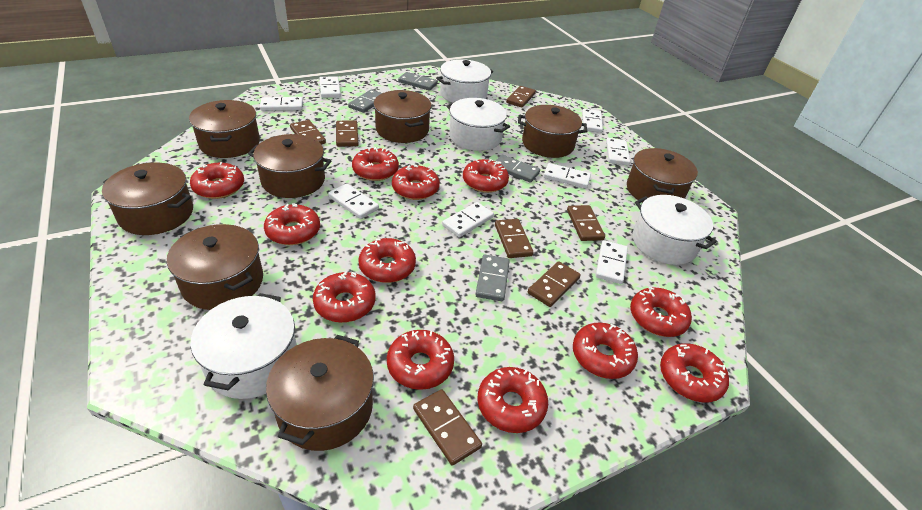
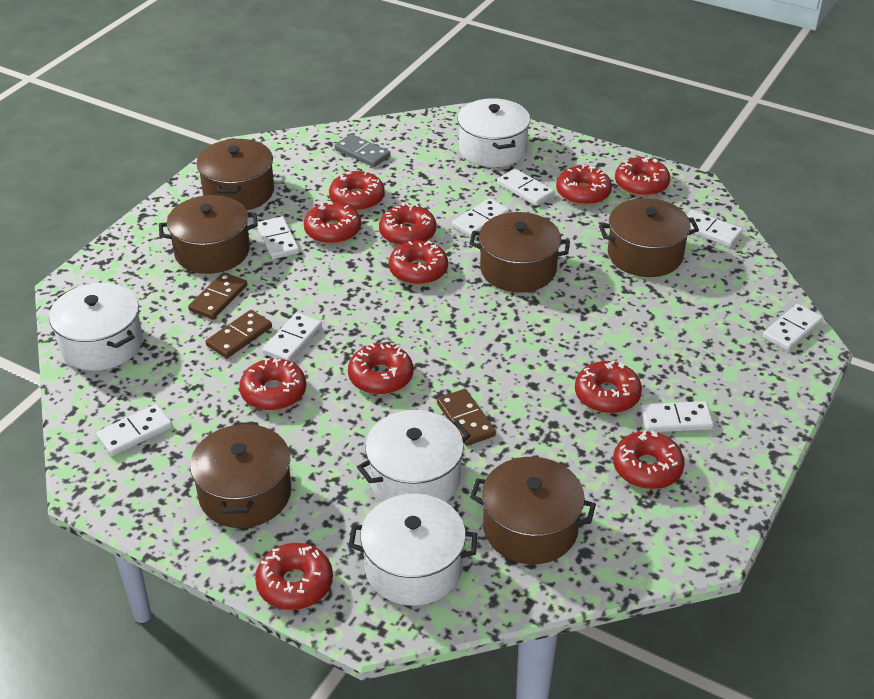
brown domino: [290,120,326,144] [336,120,359,147] [413,389,482,466] [495,219,533,258] [506,86,536,107] [528,261,581,307] [567,205,605,241] = 7 -> [188,272,247,319] [206,310,272,358] [437,389,496,446] = 3
brown pot: [102,163,193,235] [167,224,263,310] [189,100,260,158] [248,134,331,198] [266,335,374,451] [373,90,432,143] [518,105,587,158] [627,148,698,203] = 8 -> [159,195,258,274] [190,422,291,528] [196,139,274,210] [469,212,570,292] [470,457,596,564] [599,198,699,277] = 6
grey domino: [348,89,382,113] [398,72,438,91] [475,255,510,301] [495,155,540,183] = 4 -> [335,134,390,167] = 1
red donut: [190,162,244,199] [264,203,320,245] [313,271,376,323] [352,147,399,181] [358,238,416,283] [387,330,454,390] [392,164,440,200] [463,159,509,193] [477,367,548,433] [573,323,638,379] [630,287,692,337] [660,343,729,402] = 12 -> [239,358,306,411] [255,543,333,610] [304,201,361,244] [329,171,385,211] [348,343,413,395] [379,203,436,246] [389,240,448,285] [556,164,612,205] [575,361,642,413] [613,430,685,489] [615,157,670,197] = 11

